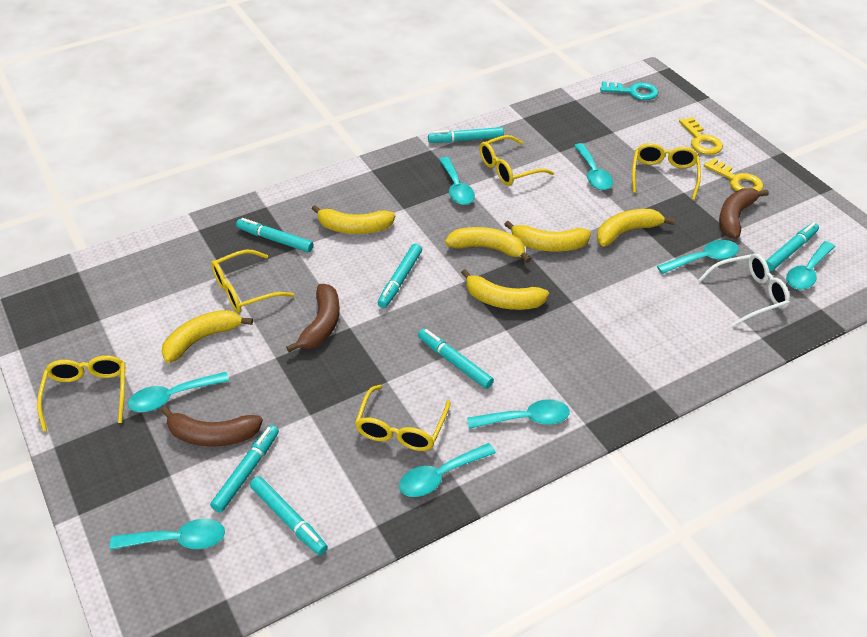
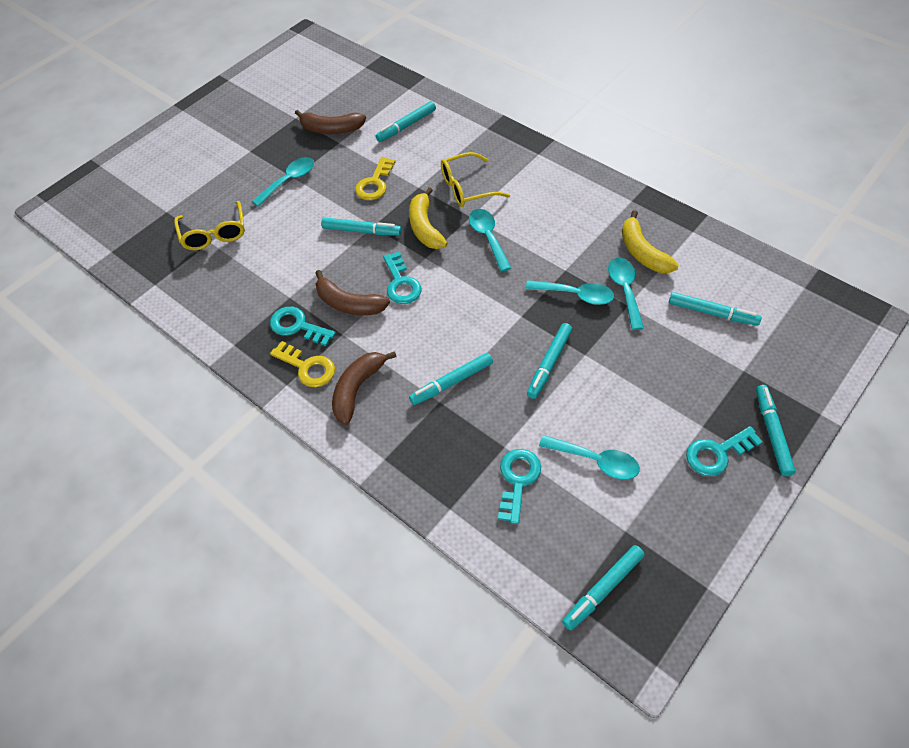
turquoise key: [600,82,658,100] = 1 -> [270,307,336,346] [383,252,422,304] [498,449,541,524] [686,426,763,476] = 4
turquoise spoon: [110,519,225,550] [128,372,229,412] [399,443,496,497] [439,157,475,205] [467,400,570,429] [574,143,613,190] [657,240,739,274] [786,241,835,290] = 8 -> [252,157,314,207] [469,209,511,272] [525,280,614,305] [539,435,640,480] [608,258,644,330] = 5
white glasses: [698,254,790,327] = 1 -> none = 0
yellow banana: [161,310,253,363] [312,205,395,234] [445,227,531,263] [461,269,549,310] [504,221,591,252] [597,209,674,246] = 6 -> [409,187,447,249] [622,210,679,273] = 2
yellow glasses: [37,355,125,431] [211,250,295,313] [355,385,450,451] [479,135,554,186] [632,143,701,200] = 5 -> [174,201,245,250] [441,152,510,207] = 2

